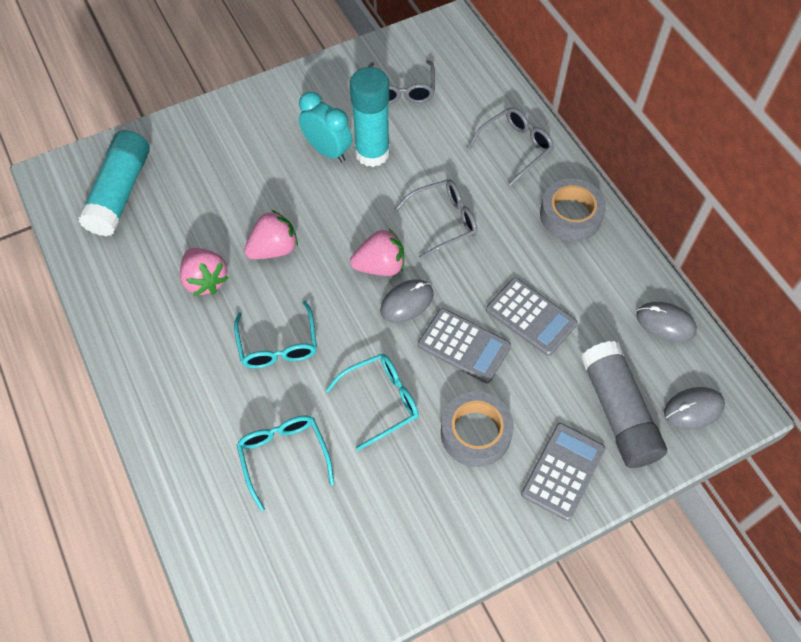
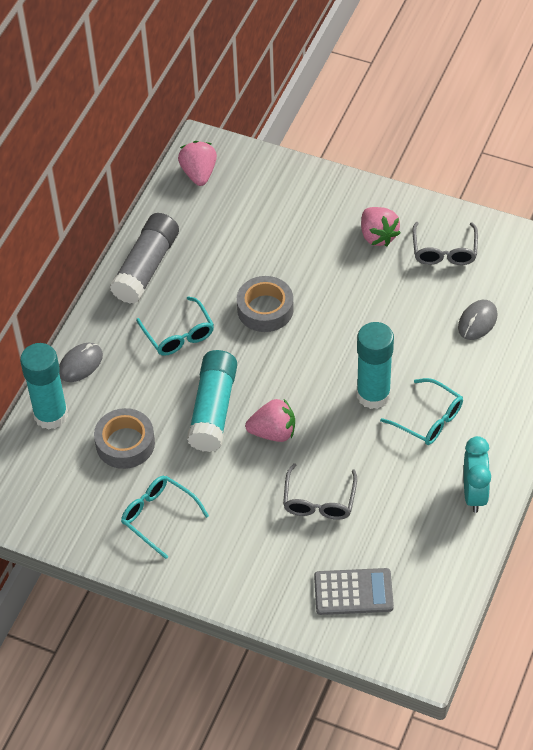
grey calculator: [418,308,511,383] [486,278,577,356] [521,423,605,521] = 3 -> [314,568,394,615] = 1
grey glasses: [368,60,435,104] [395,179,477,259] [467,108,554,185] = 3 -> [283,463,357,520] [413,222,478,265] = 2
grey mouse: [380,279,433,323] [636,302,697,342] [664,387,725,430] = 3 -> [59,343,103,382] [458,300,498,340] = 2
turquoise glue stick: [78,130,150,236] [350,67,390,167] = 2 -> [20,343,68,430] [187,350,237,452] [357,322,394,409] = 3

